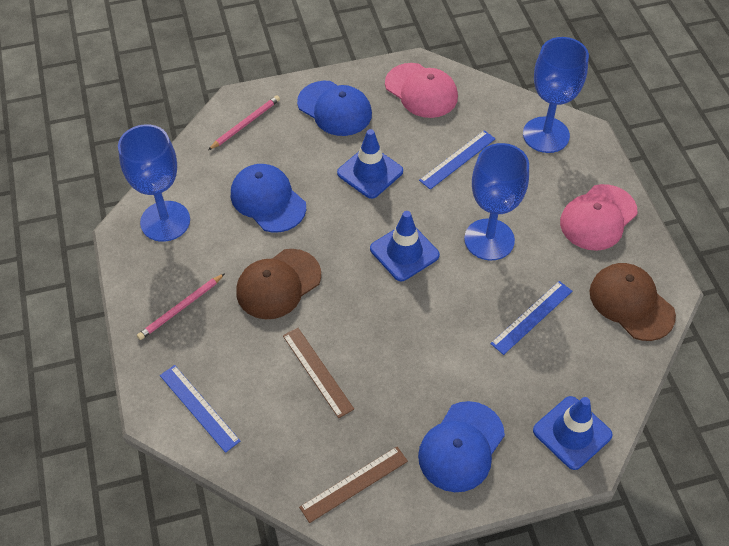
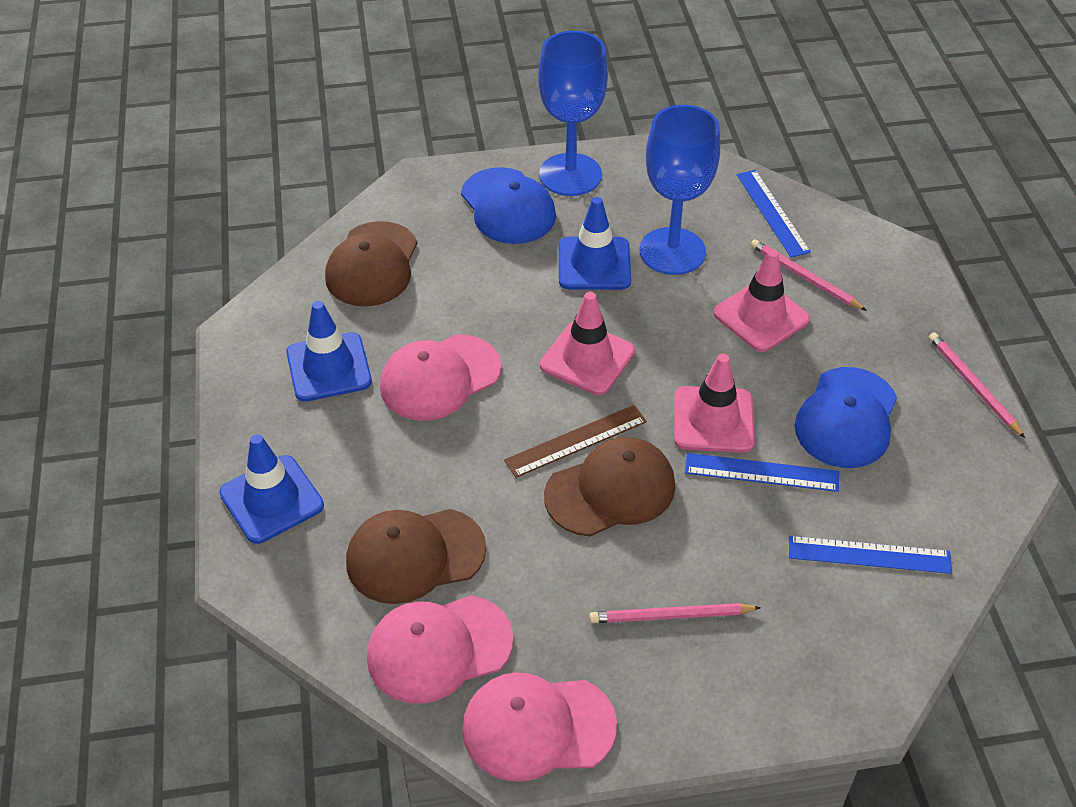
blue cap: [231,164,306,233] [297,81,372,136] [418,401,505,492] = 3 -> [461,167,556,244] [795,367,897,468] = 2
blue goblet: [118,124,190,242] [464,143,529,261] [523,37,589,153] = 3 -> [538,31,608,196] [639,105,720,275] = 2
brown cap: [236,249,321,319] [589,263,676,341] = 2 -> [325,221,417,306] [346,509,486,604] [544,437,675,537] = 3
brown ruler: [283,328,354,418] [299,447,408,523] = 2 -> [504,405,647,478] = 1
pink cap: [385,63,458,118] [560,184,637,251] = 2 -> [367,595,513,704] [380,334,501,421] [462,672,617,782] = 3
pink pencil: [137,273,225,340] [208,95,280,150] = 2 -> [589,603,761,623] [751,239,867,311] [929,332,1025,438] = 3
pink traffic cone: none = 0 -> [540,292,635,395] [674,354,755,453] [713,249,810,352] = 3

